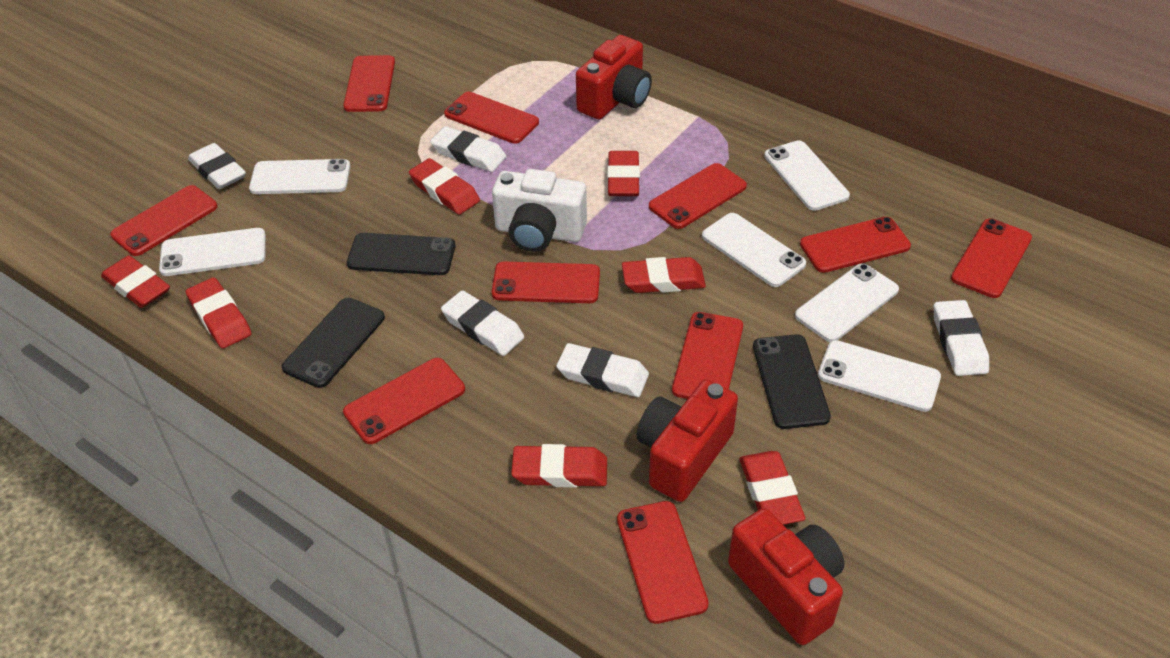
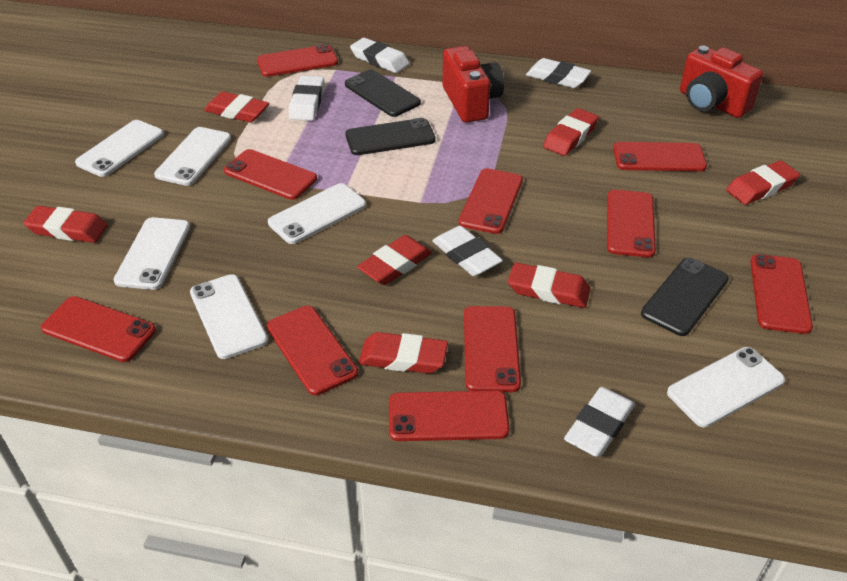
red camera: [576,35,652,119] [637,379,738,502] [728,508,844,645] = 3 -> [443,46,504,123] [680,46,763,118] = 2
white camera: [492,169,587,252] = 1 -> none = 0

